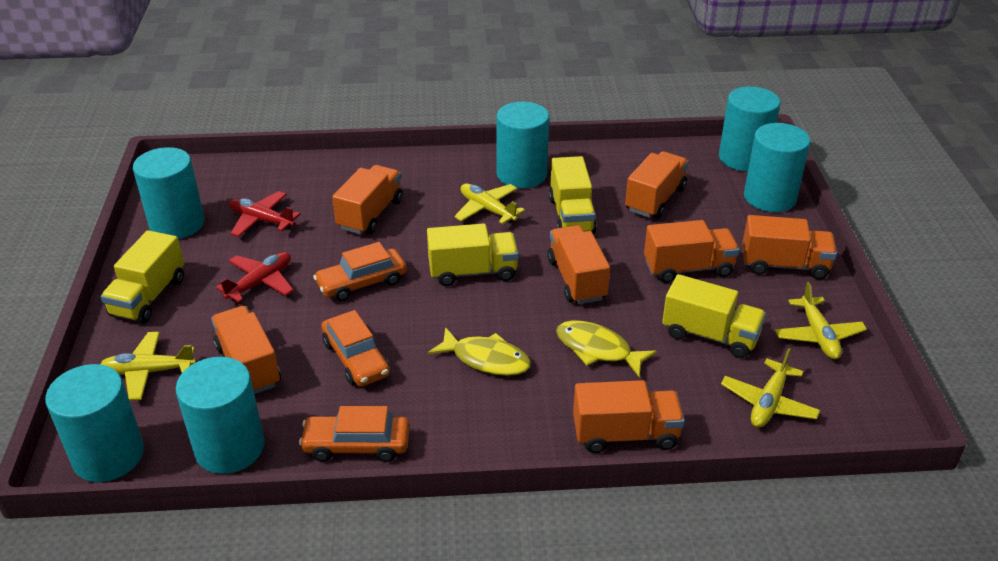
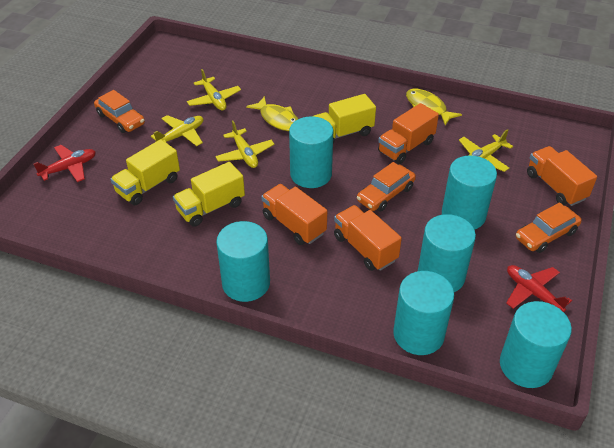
orange truck: [211,306,281,394] [332,165,403,234] [547,225,610,304] [573,380,685,453] [625,151,689,218] [644,220,740,283] [742,215,837,280] = 7 -> [261,184,327,245] [334,205,402,271] [378,103,439,164] [527,146,597,206] = 4
yellow truck: [101,230,184,323] [427,223,519,286] [549,156,597,234] [662,274,766,358] = 4 -> [111,139,180,205] [173,162,245,227] [313,94,376,144] = 3

